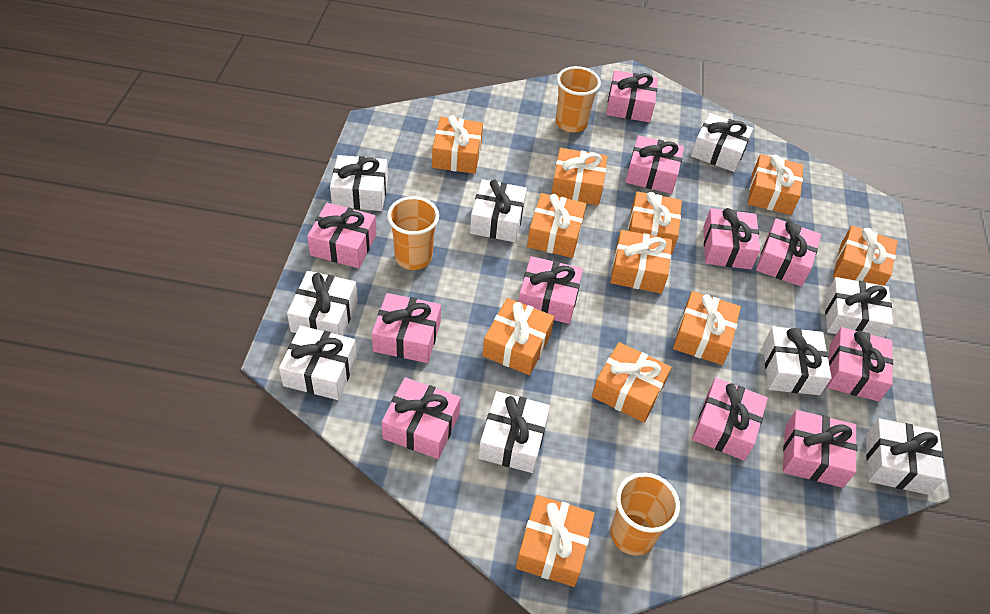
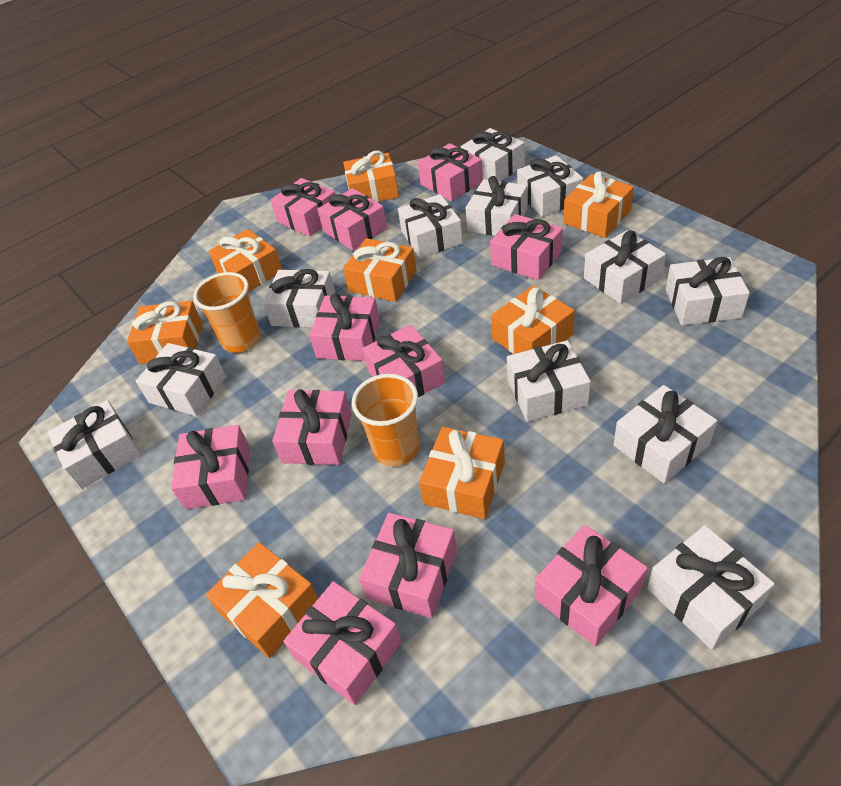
orange cup: [387,196,439,270] [556,66,601,133] [610,473,680,556] = 3 -> [193,272,261,353] [352,374,420,466] = 2
orange gift: [432,116,483,174] [482,298,554,375] [516,495,595,587] [527,193,586,258] [551,148,607,205] [592,342,671,423] [610,230,672,293] [628,191,682,254] [673,291,741,365] [748,154,804,215] [833,225,898,286] = 11 -> [127,301,203,364] [206,542,318,658] [209,229,282,292] [343,150,399,202] [343,238,417,302] [419,427,505,519] [491,285,575,354] [563,172,634,238] = 8
white gift: [279,325,357,400] [287,271,358,336] [330,155,388,211] [470,179,527,242] [479,391,550,473] [691,113,753,172] [763,327,832,395] [825,277,893,338] [866,418,945,495] = 9 -> [47,400,141,489] [136,343,226,416] [263,269,335,328] [398,194,463,258] [461,128,525,181] [466,176,527,236] [507,340,591,422] [517,155,583,217] [584,230,666,304] [614,385,717,484] [647,525,775,650] [666,257,750,326] = 12

